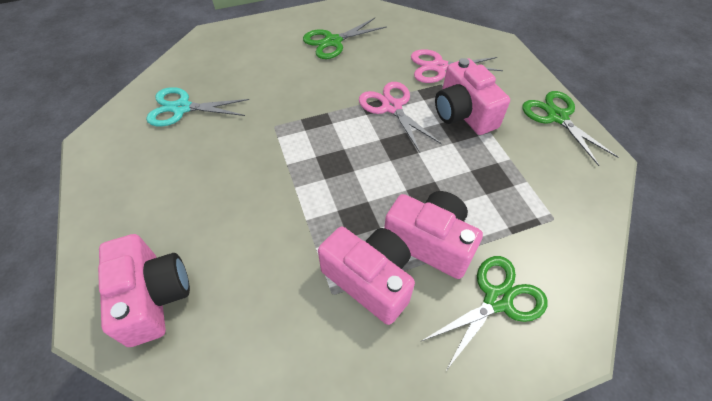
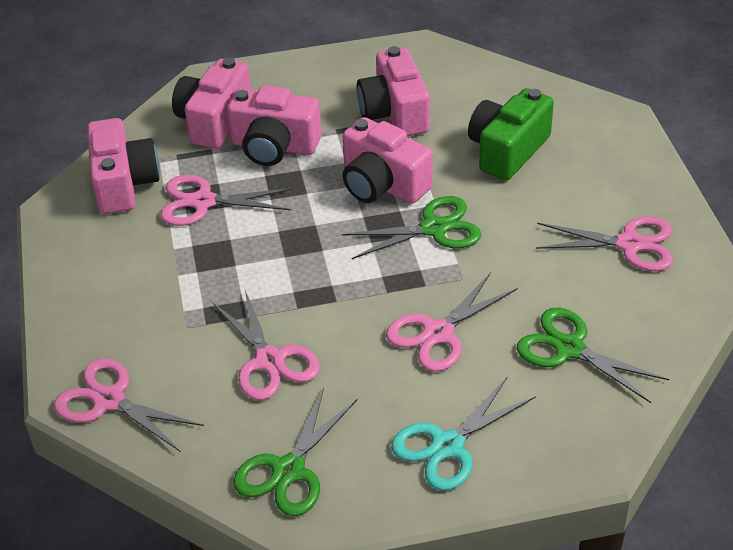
green camera: none = 0 -> [468,88,554,181] = 1
pink camera: [98,234,190,347] [318,227,415,325] [384,191,483,279] [435,58,510,135] = 4 -> [87,118,160,214] [172,58,251,149] [227,85,322,166] [343,117,433,204] [357,46,430,136] = 5
pink scissors: [359,82,442,153] [411,49,503,83] = 2 -> [54,358,204,452] [160,175,293,226] [212,290,320,400] [386,272,518,372] [536,216,673,271] = 5

